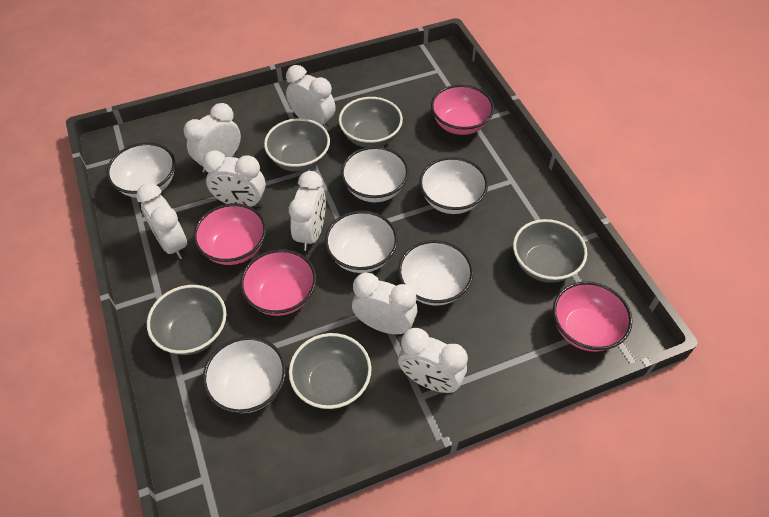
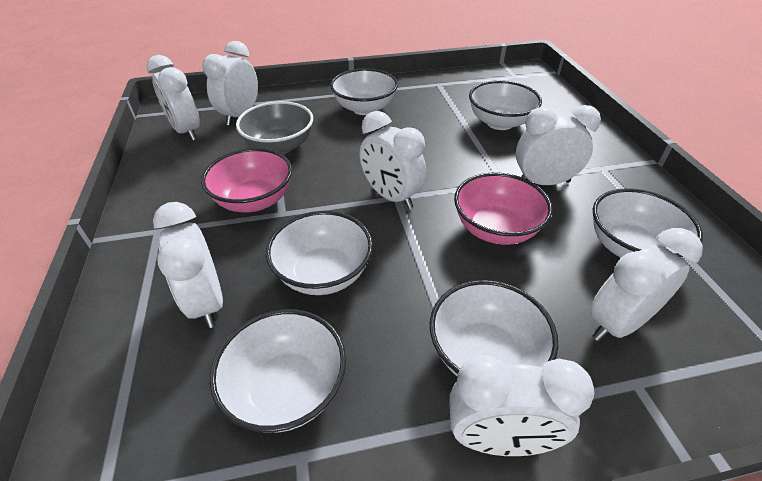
grey bowl: [147,285,227,355] [264,118,330,172] [289,333,372,409] [339,97,403,148] [513,219,587,283] = 5 -> [236,101,313,154] = 1
pink bowl: [193,203,266,265] [240,249,316,316] [431,85,494,135] [553,281,633,352] = 4 -> [201,148,292,213] [454,173,553,245] = 2

